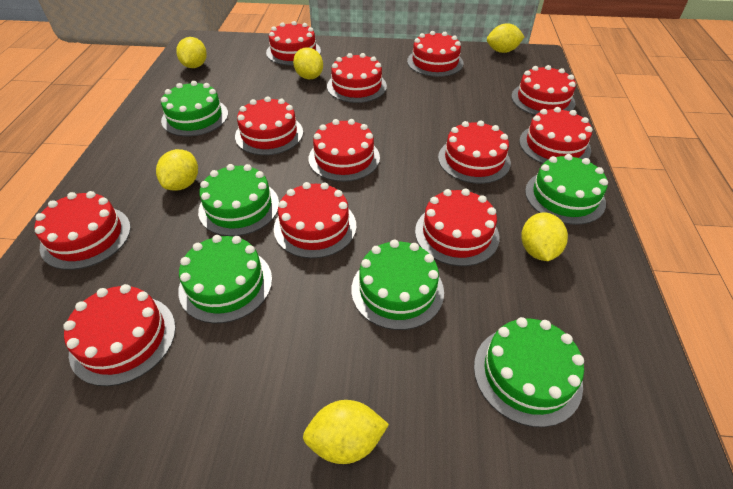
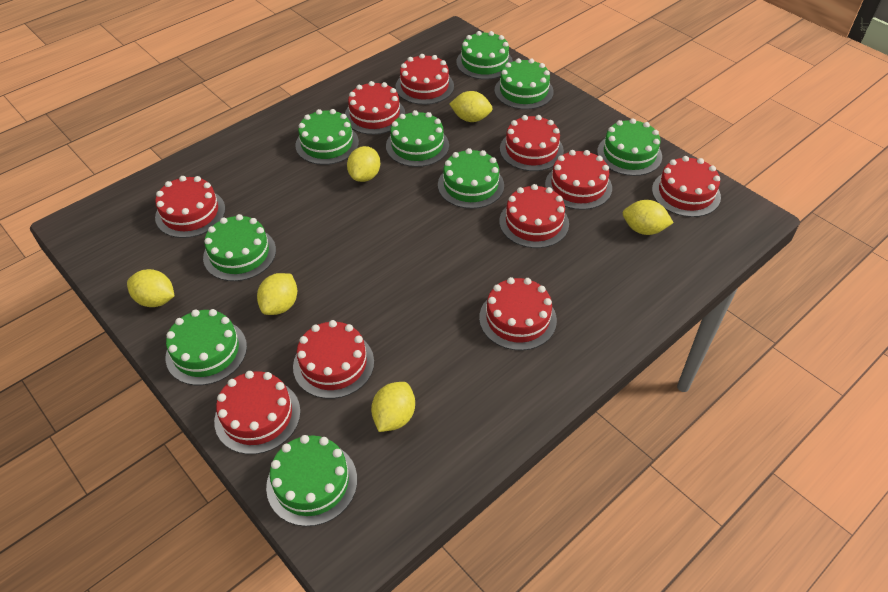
green cake: [161,81,228,136] [178,235,272,324] [198,164,279,236] [351,240,444,330] [474,317,584,427] [525,154,608,225] = 6 -> [166,309,247,385] [203,214,276,281] [266,435,357,526] [295,109,359,165] [386,110,449,167] [438,148,504,209] [456,31,513,80] [495,58,554,109] [597,118,662,176] = 9
red cake: [35,191,131,270] [63,284,176,386] [235,96,303,155] [266,21,321,65] [274,182,357,258] [309,119,380,182] [327,53,387,103] [407,31,464,77] [415,189,499,266] [438,120,511,184] [511,65,576,115] [519,107,593,164] = 12 -> [155,176,225,238] [214,371,301,454] [293,320,374,399] [345,81,405,135] [396,54,454,105] [479,277,557,351] [499,184,569,248] [500,115,564,171] [545,150,612,210] [652,156,721,217] = 10

